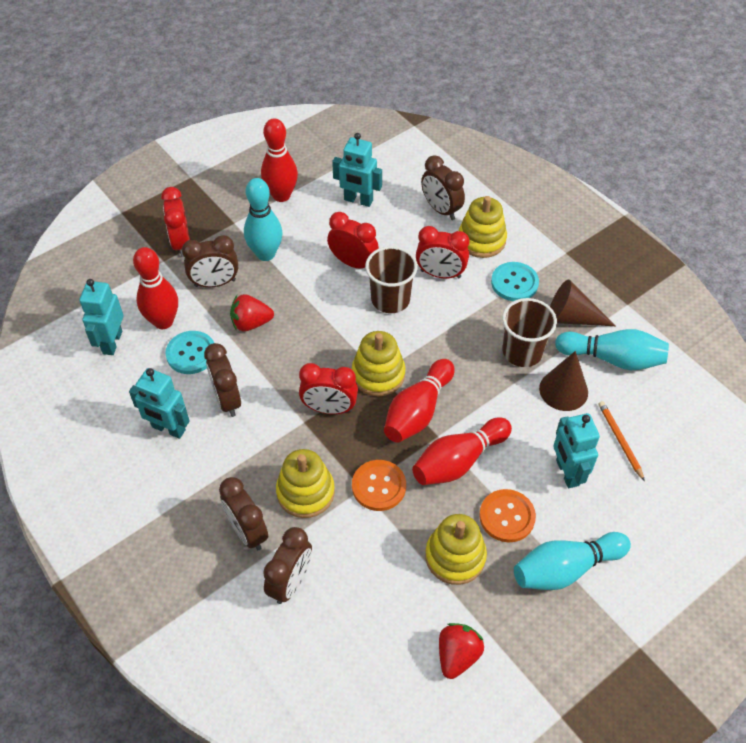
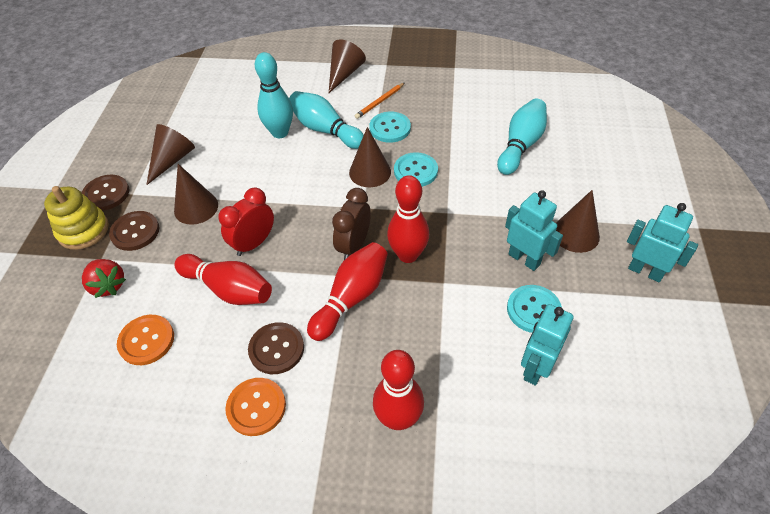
brown button: none = 0 -> [82,175,129,211] [109,211,160,251] [248,322,304,374] = 3
brown clock: [182,235,238,287] [204,343,241,417] [219,477,268,550] [263,527,312,604] [421,155,465,220] = 5 -> [332,188,371,260] = 1
brown cone: [539,351,588,411] [550,280,616,326] = 2 -> [146,124,195,185] [174,164,218,225] [329,39,366,93] [349,127,391,187] [556,190,600,253] = 5
brown cup: [365,246,418,313] [502,298,557,367] = 2 -> none = 0
red clock: [161,187,190,257] [299,363,358,414] [327,212,379,268] [416,226,469,279] = 4 -> [218,188,274,256] = 1
red strawberry: [230,294,274,332] [439,623,484,679] = 2 -> [82,259,126,298] = 1
turquoise button: [165,331,214,374] [491,262,539,301] = 2 -> [369,111,411,143] [394,152,438,187] [507,285,562,333] = 3
turquoise robot: [79,279,123,355] [129,368,190,439] [332,133,382,207] [553,413,600,488] = 4 -> [505,190,563,271] [521,304,574,386] [627,203,698,282] = 3
yellow stacking toy: [276,449,335,518] [352,331,405,397] [425,514,487,585] [459,196,507,258] = 4 -> [44,186,109,250] = 1

